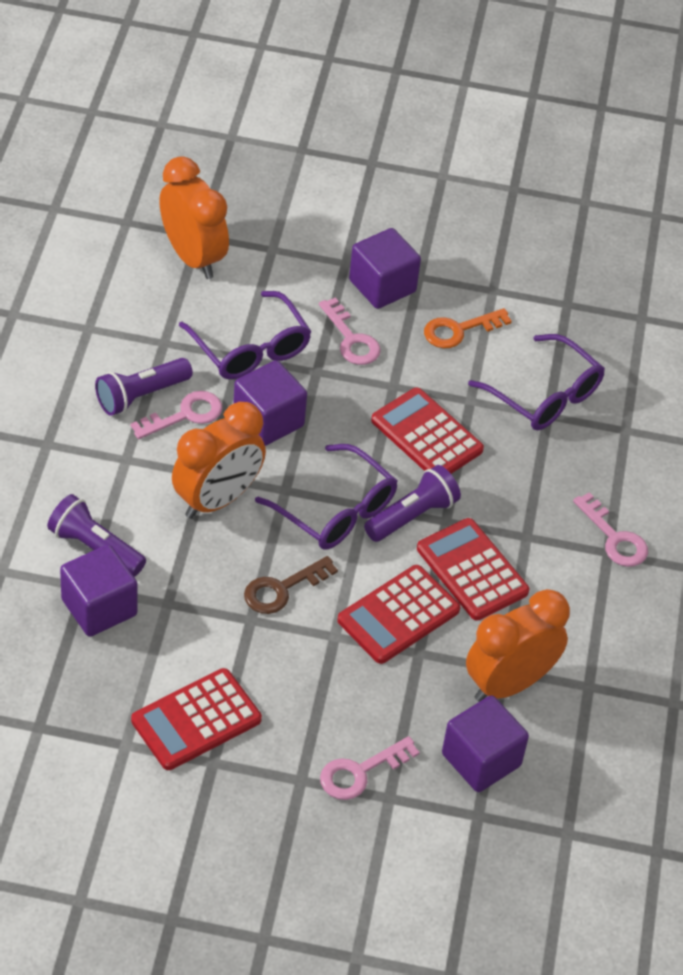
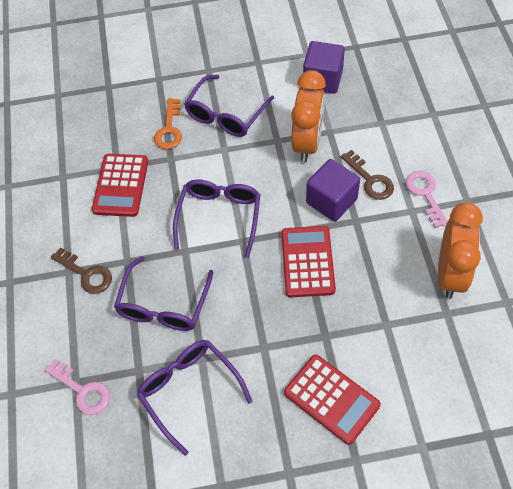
brown key: [244,556,338,614] = 1 -> [51,247,112,294] [341,150,394,200] = 2
orange clock: [159,156,229,279] [172,402,266,519] [466,589,570,702] = 3 -> [291,70,326,163] [438,202,483,299] = 2
pink key: [131,391,222,439] [319,297,381,365] [320,736,420,800] [573,492,648,567] = 4 -> [44,359,110,415] [406,171,448,228] = 2
purple cube: [60,545,138,637] [233,360,307,446] [349,228,421,309] [442,695,529,792] = 4 -> [303,41,345,94] [306,159,360,222] = 2
purple flashlight: [47,494,146,577] [95,358,193,416] [364,465,461,542] = 3 -> none = 0
purple glasses: [179,291,311,379] [255,444,397,549] [468,334,605,430] = 3 -> [114,256,214,331] [137,340,253,455] [173,179,260,258] [184,75,274,137] = 4
red calculator: [131,668,262,770] [337,565,460,664] [371,388,484,474] [417,518,529,621] = 4 -> [92,154,148,217] [281,226,336,298] [284,355,381,445] = 3

